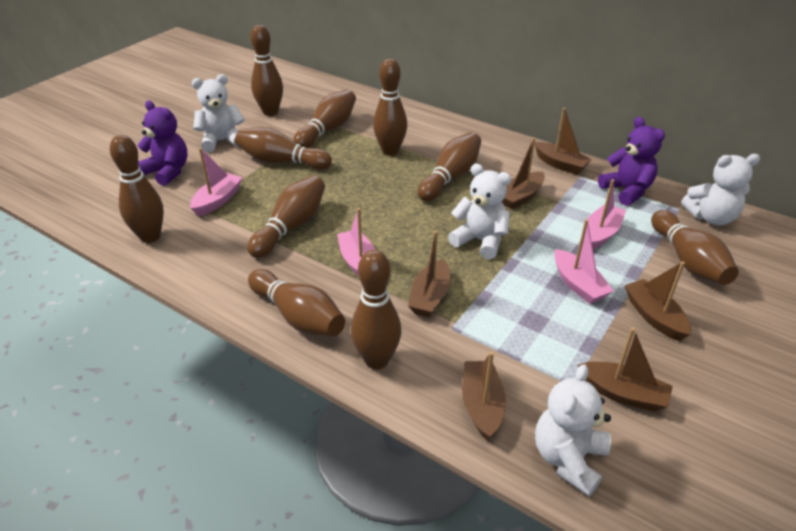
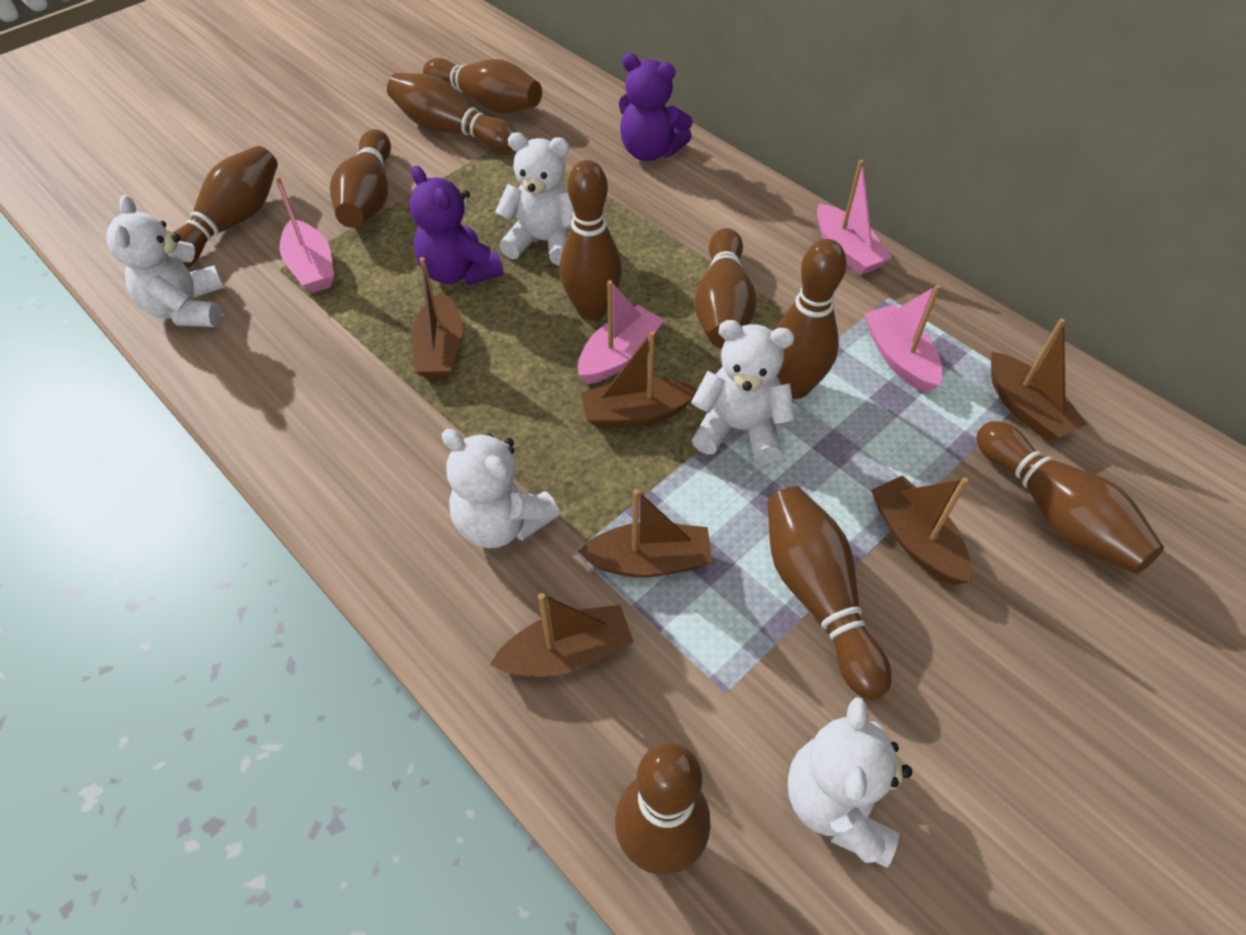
white teddy bear: [192,74,245,153] [448,164,511,259] [535,364,611,496] [681,154,760,226] = 4 -> [107,195,224,327] [441,429,560,548] [495,132,574,266] [691,320,795,464] [788,697,912,868] = 5

